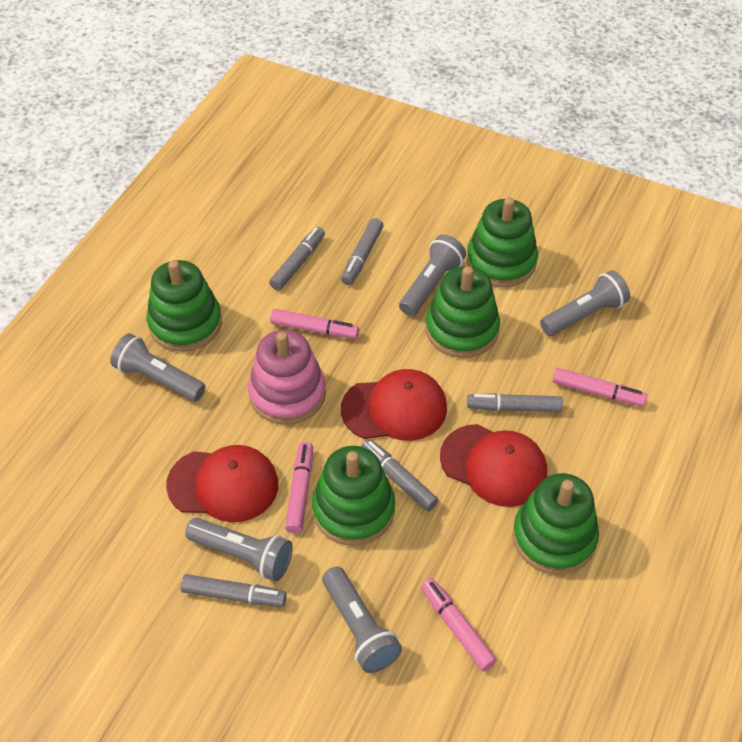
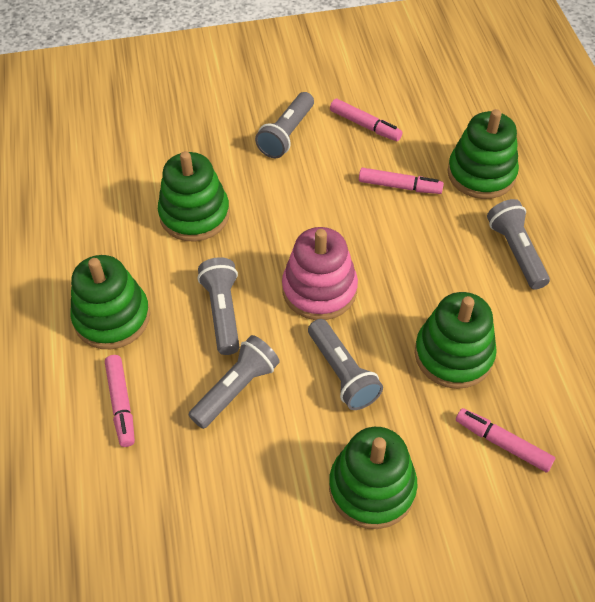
grey marker: [180,574,287,607] [269,227,325,291] [341,218,383,285] [361,439,438,511] [467,393,563,412] = 5 -> none = 0
red cap: [166,445,278,522] [341,369,447,441] [440,424,547,507] = 3 -> none = 0

